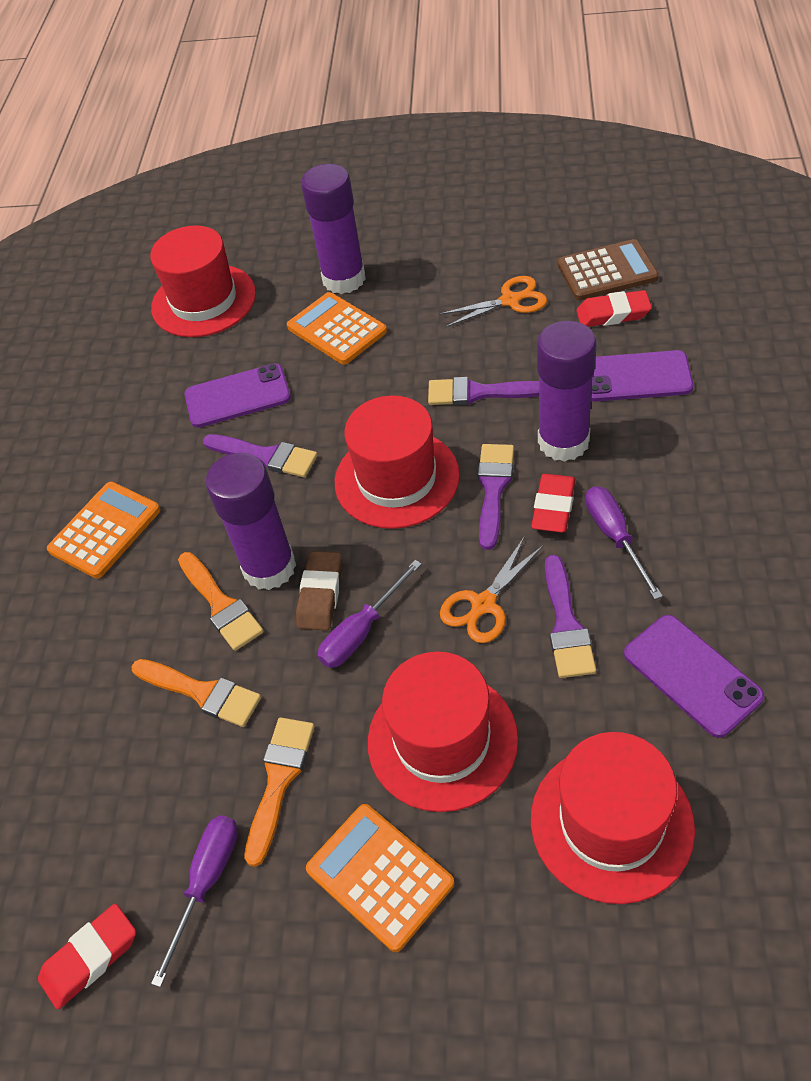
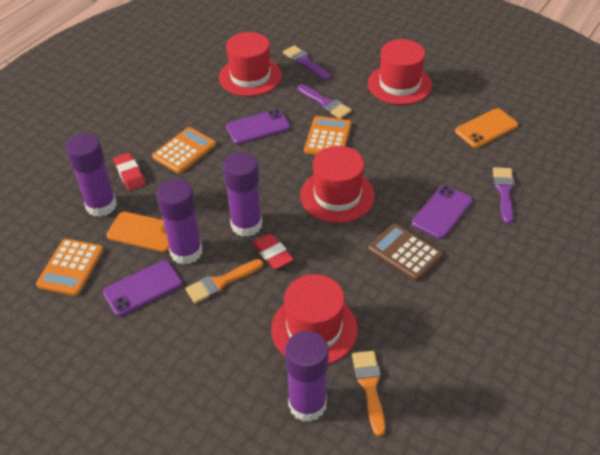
brown eraser: [296,551,342,631] = 1 -> none = 0
orange brush: [131,659,261,727] [178,552,263,651] [244,718,315,867] = 3 -> [185,259,263,304] [352,351,385,436] = 2
orange phone: none = 0 -> [107,212,169,252] [455,108,518,148] = 2
orange scissors: [439,276,547,327] [440,537,543,643] = 2 -> none = 0
purple brush: [203,434,318,477] [428,377,539,405] [477,444,514,550] [545,555,596,678] = 4 -> [283,45,330,80] [298,84,352,119] [493,167,515,224] = 3
purple glue stick: [206,453,296,590] [301,164,366,294] [537,321,597,462] = 3 -> [66,133,117,217] [156,179,202,265] [223,152,262,237] [285,331,329,422] = 4
purple screwdriver: [151,815,238,987] [318,560,422,668] [585,486,663,600] = 3 -> none = 0
red eraser: [38,904,136,1009] [531,474,576,533] [576,290,652,327] = 3 -> [113,153,145,190] [252,234,294,269] = 2

